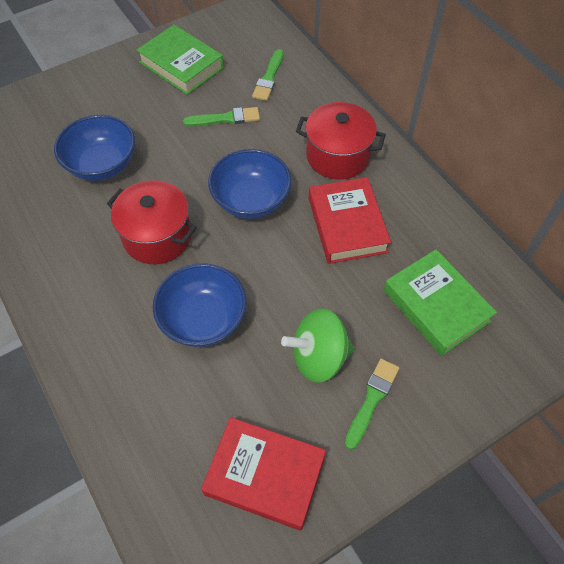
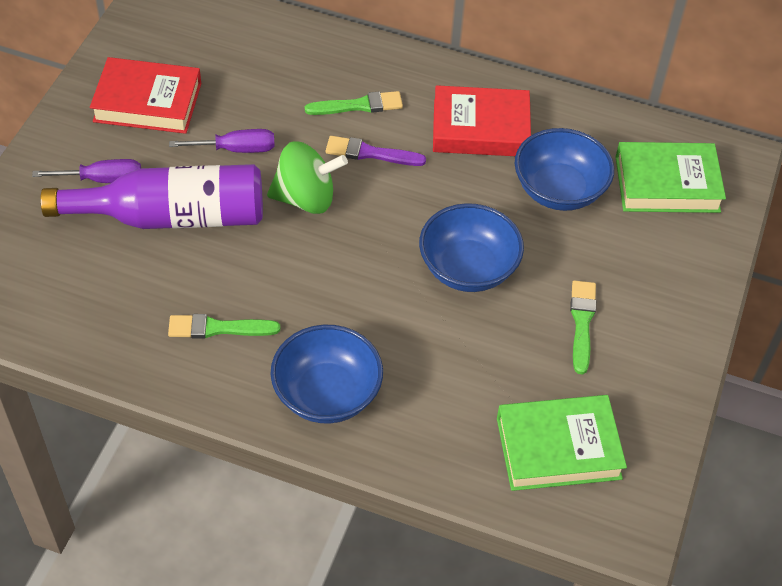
purple bottle: none = 0 -> [40,164,263,229] = 1
purple brush: none = 0 -> [326,136,426,166] = 1
purple screwdriver: none = 0 -> [32,159,141,183] [169,129,275,153] = 2
red pot: [107,180,197,264] [296,102,386,180] = 2 -> none = 0

